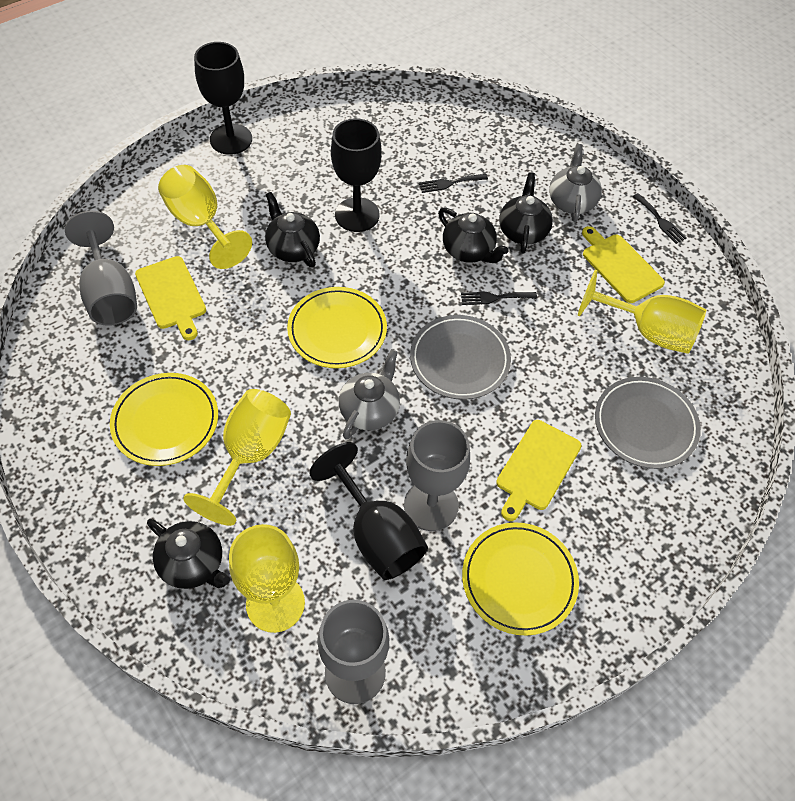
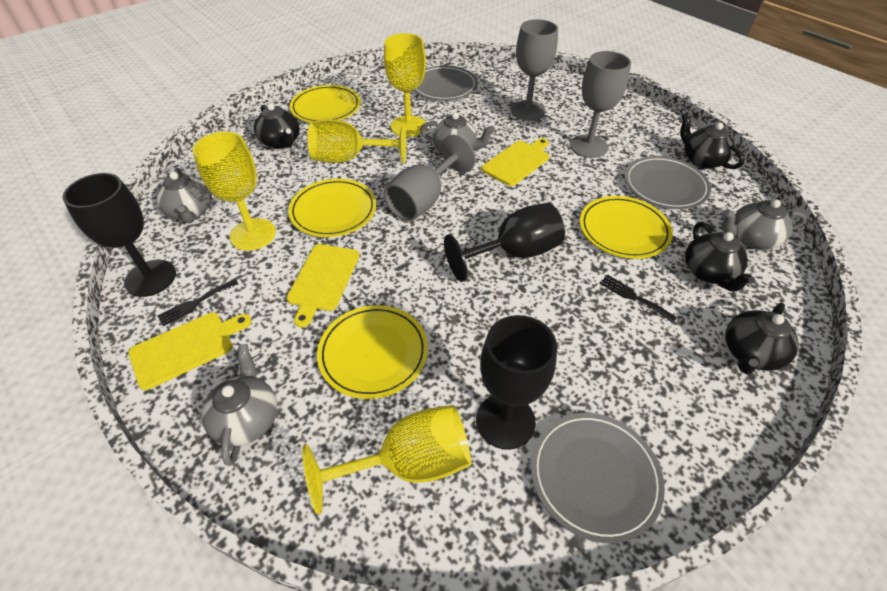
black fork: [419,174,488,193] [461,292,537,305] [632,193,687,244] = 3 -> [157,279,239,326] [599,274,677,323] = 2
grey plate: [410,315,511,400] [595,377,701,469] = 2 -> [414,66,478,101] [531,413,665,543] [624,156,711,209] = 3
grey teapot: [339,349,400,440] [549,144,602,222] = 2 -> [156,168,212,223] [201,344,277,466] [420,112,495,152] [722,199,807,250] = 4
yellow plate: [110,373,218,466] [287,287,387,368] [462,522,579,636] = 3 -> [288,179,377,237] [290,85,361,122] [317,305,428,399] [580,196,673,259] = 4

